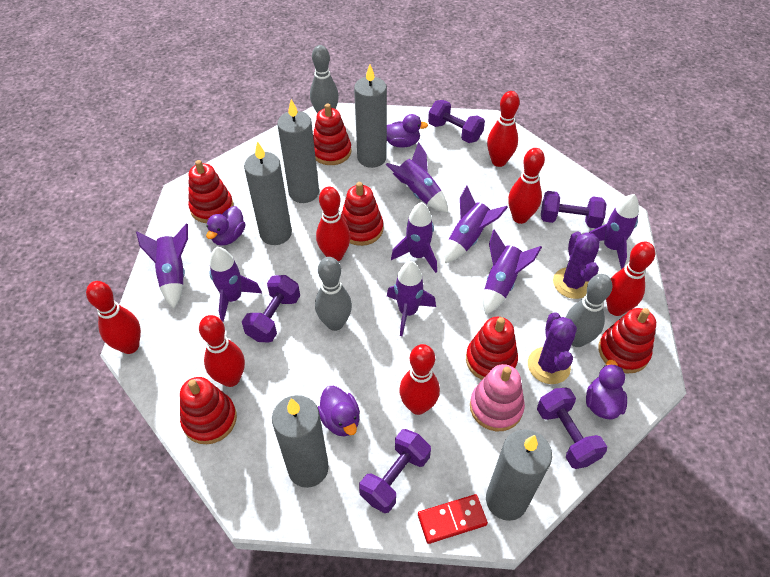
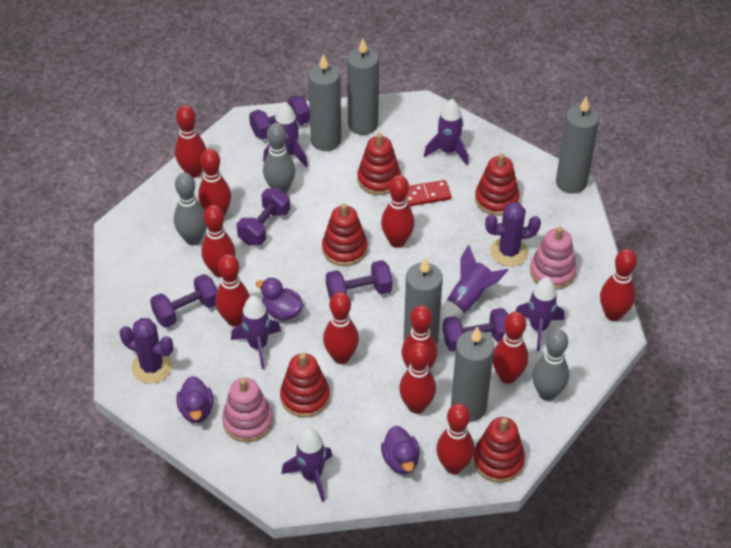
pink stacking toy: [470,364,525,431] = 1 -> [222,378,273,442] [530,227,577,290] = 2
purple duck: [206,206,245,246] [318,386,360,436] [387,114,428,148] [586,360,627,420] = 4 -> [177,376,213,423] [256,278,304,321] [381,426,420,474] = 3
purple rocket: [136,223,188,308] [209,247,262,322] [386,142,448,213] [387,261,436,336] [391,202,437,273] [445,186,508,263] [483,229,542,315] [589,194,639,269] = 8 -> [231,296,281,369] [263,102,308,168] [281,428,332,502] [424,99,468,165] [441,245,508,325] [515,277,564,351] = 6
red bowling pin: [86,281,141,354] [199,315,245,387] [316,187,350,261] [399,344,440,415] [487,91,520,167] [508,148,545,224] [606,242,655,316] = 7 -> [175,105,206,178] [198,148,231,217] [201,205,236,277] [215,254,250,327] [323,292,359,364] [381,175,415,248] [399,342,436,414] [402,305,438,370] [436,403,475,474] [493,312,529,384] [600,249,637,321] = 11
red stacking toy: [180,377,237,444] [188,160,233,223] [313,103,351,165] [341,182,383,246] [466,317,518,380] [598,308,656,374] = 6 -> [280,353,330,417] [322,203,368,266] [357,133,401,195] [473,417,525,483] [475,153,520,216] = 5

